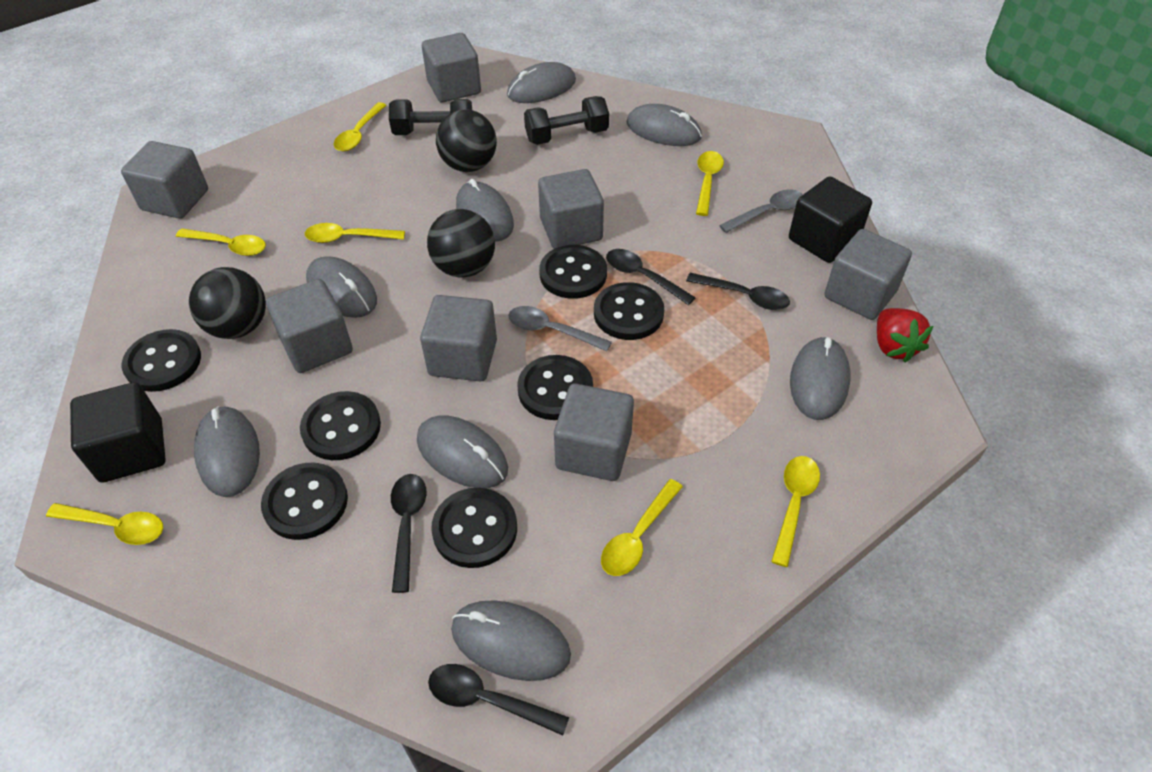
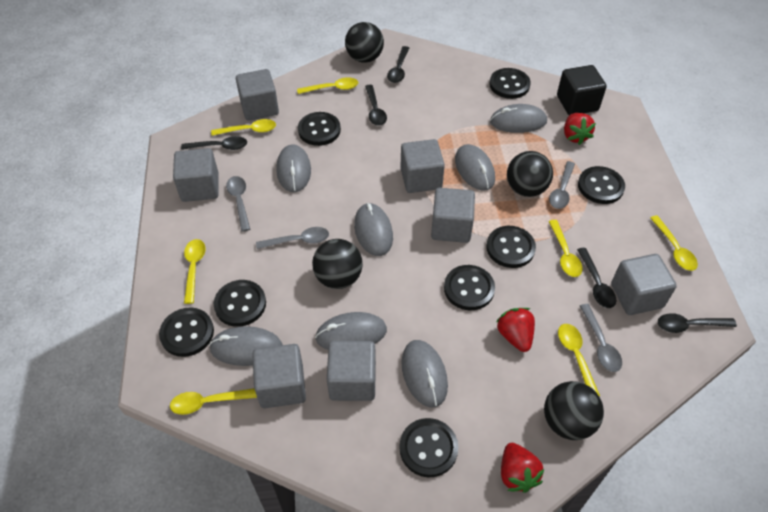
black ball: [189,267,266,339] [427,209,495,278] [436,109,497,172] = 3 -> [312,239,363,289] [345,22,384,63] [507,151,553,197] [544,381,604,440] = 4
black button: [122,329,201,392] [261,463,348,540] [300,391,381,460] [431,488,517,568] [517,355,593,420] [539,245,607,299] [594,282,664,340] = 7 -> [159,308,214,357] [214,280,266,327] [298,112,341,146] [399,418,458,477] [444,265,495,310] [486,226,536,268] [489,68,531,99] [578,166,625,204] = 8
black cube: [70,382,166,483] [789,176,872,263] = 2 -> [557,65,607,115] = 1
black dumbbell: [389,99,472,135] [524,96,609,145] = 2 -> none = 0
black spoon: [391,474,427,593] [428,664,569,736] [606,249,696,305] [686,273,790,310] = 4 -> [181,136,247,150] [365,85,387,126] [387,46,409,83] [577,248,616,308] [658,313,737,333] = 5
grey mouse: [194,406,260,497] [306,256,377,318] [417,416,508,488] [451,600,571,681] [456,179,514,242] [507,62,576,103] [626,104,702,146] [790,337,850,420] = 8 -> [209,326,283,366] [276,144,311,192] [315,312,387,350] [354,203,393,256] [402,340,448,407] [455,144,495,191] [490,104,547,133] = 7
grey spoon: [508,306,612,352] [719,189,803,233] = 2 -> [226,176,250,232] [256,227,329,249] [549,161,575,209] [580,304,622,372] = 4
red strawberry: [877,308,933,363] = 1 -> [496,308,535,352] [501,443,544,493] [564,113,596,145] = 3

